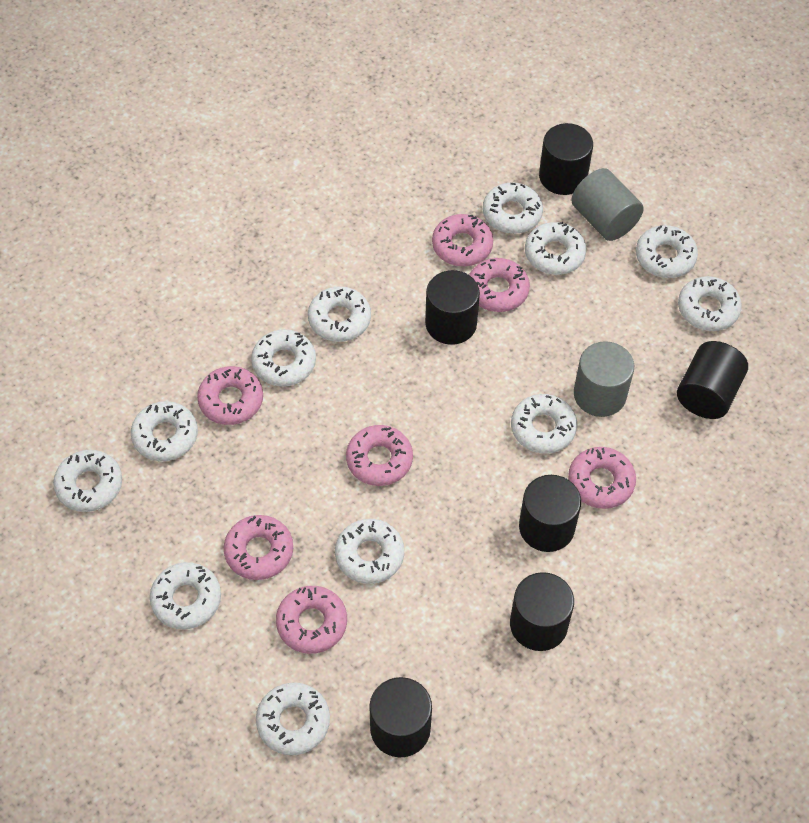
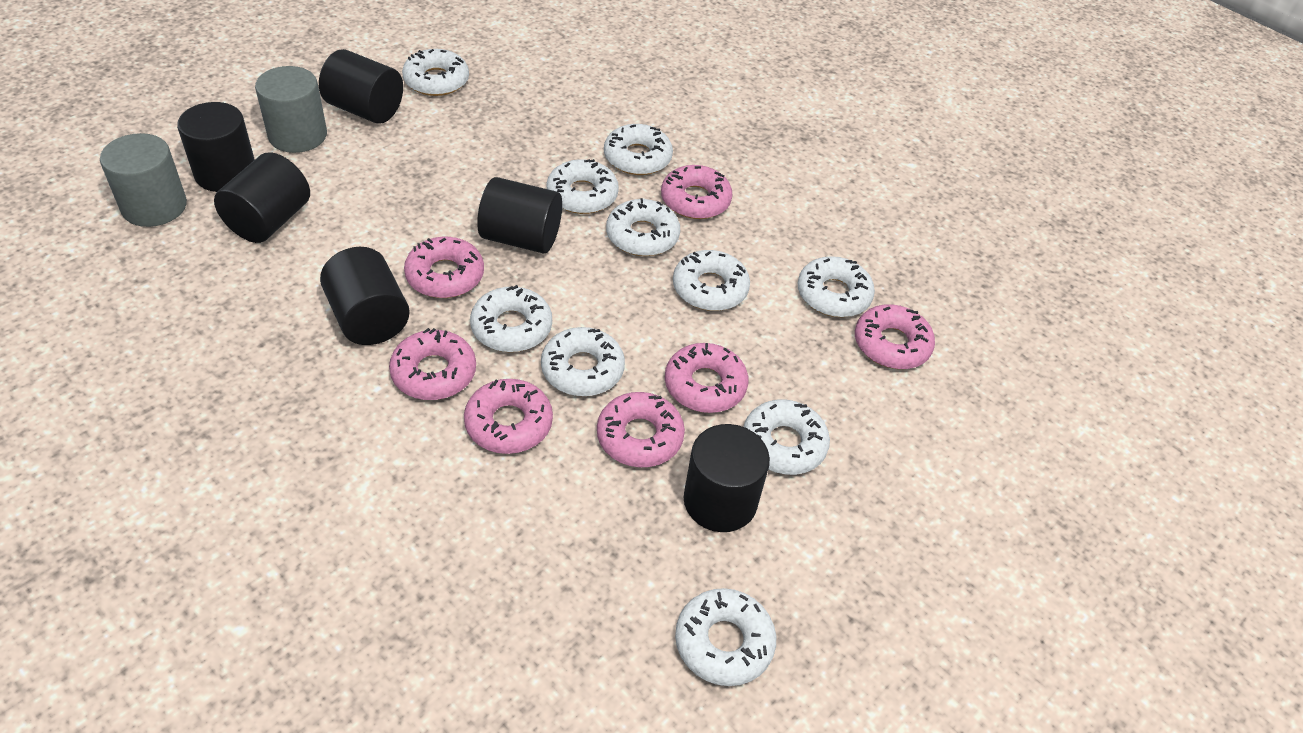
white donut: [53,450,122,512] [131,401,198,461] [150,562,221,630] [251,329,316,387] [256,683,330,755] [308,286,371,342] [335,519,404,584] [483,182,543,234] [511,394,577,454] [525,222,587,275] [636,225,698,278] [678,276,742,331] = 12 -> [402,49,469,96] [470,285,552,352] [541,327,625,396] [547,159,619,214] [604,124,673,175] [606,198,680,256] [673,250,750,311] [675,588,776,686] [744,400,830,475] [798,256,875,317] = 10

